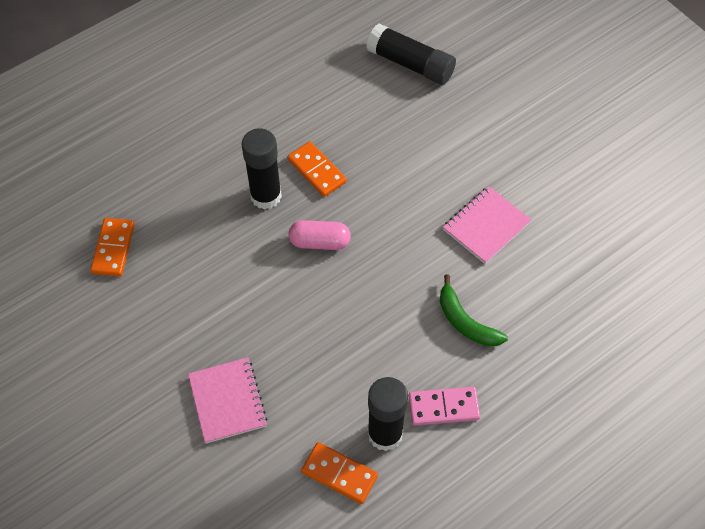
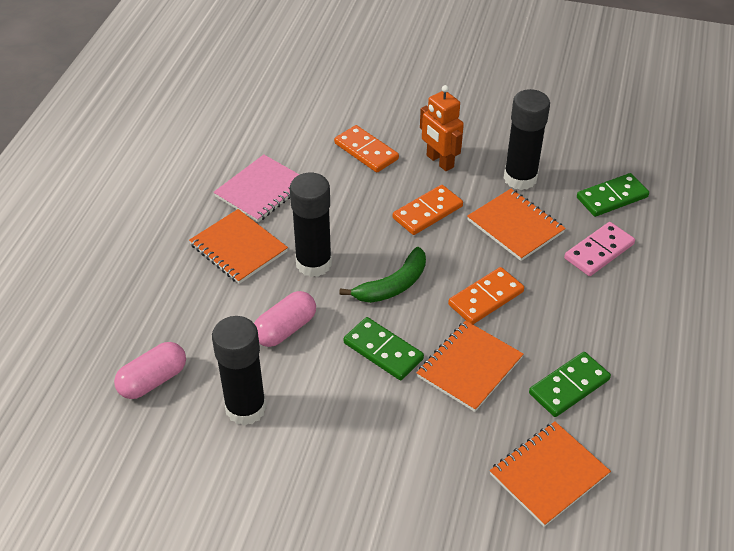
green domino: none = 0 -> [344,317,424,380] [529,352,611,417] [577,173,649,217] = 3
orange notebook: none = 0 -> [189,209,288,284] [416,321,524,412] [467,189,566,261] [490,422,611,527] = 4
orange robot: none = 0 -> [420,85,464,171] = 1
pink capsule: [288,220,351,250] = 1 -> [114,342,186,399] [254,291,316,347] = 2
pink notebook: [188,357,267,444] [443,186,531,264] = 2 -> [213,154,299,222] = 1

